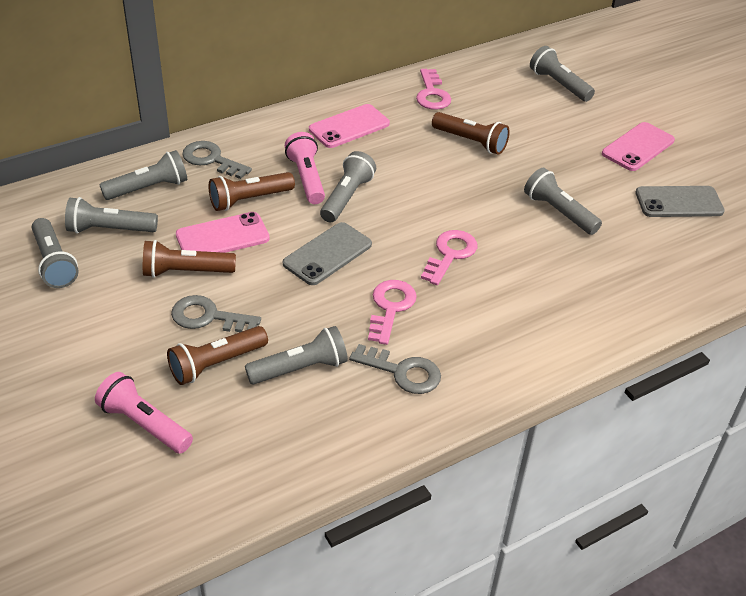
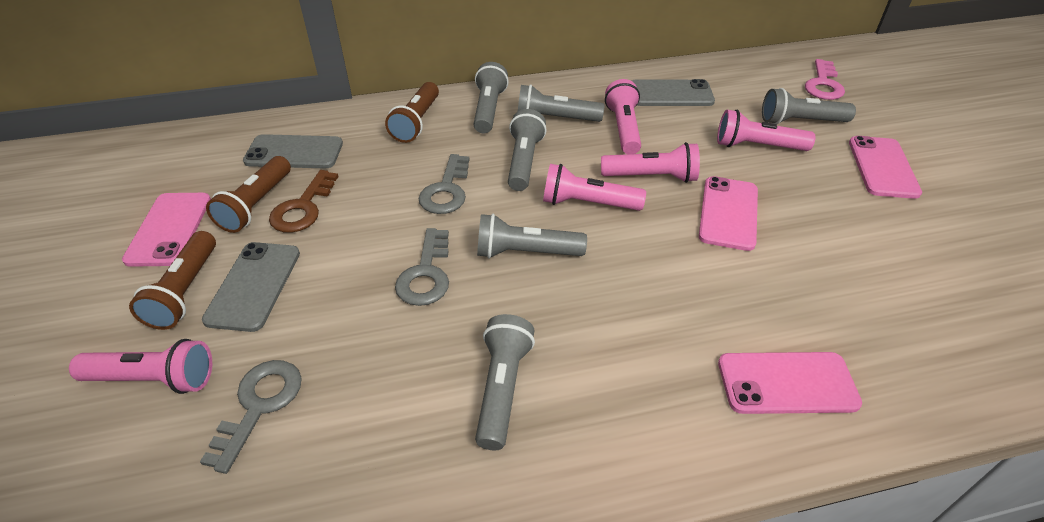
brown flashlight: [143,240,236,278] [167,326,268,385] [209,172,295,211] [432,112,510,155] = 4 -> [129,231,216,330] [206,156,291,233] [385,82,439,143] = 3
brown key: none = 0 -> [269,170,339,233] = 1
grey flashlight: [32,218,79,288] [65,197,158,233] [99,150,187,200] [245,326,348,384] [320,151,376,222] [524,168,602,235] [530,46,595,102] = 7 -> [474,62,509,133] [475,314,535,450] [477,214,587,258] [508,109,547,191] [518,84,604,122] [762,88,856,124] = 6
grey phone: [283,222,372,285] [635,186,725,217] = 2 -> [202,242,300,332] [243,134,343,168] [632,79,715,106] = 3
pink flashlight: [95,372,193,454] [285,132,325,204] = 2 -> [69,339,212,394] [543,164,646,211] [601,142,700,183] [605,79,641,154] [717,110,816,151] = 5
pink key: [368,280,417,345] [416,69,452,110] [421,230,477,285] = 3 -> [805,59,845,100] = 1
pink phone: [176,212,270,253] [309,104,390,148] [602,122,675,171] = 3 -> [122,193,211,267] [699,176,758,251] [718,352,862,414] [849,136,922,199] = 4

